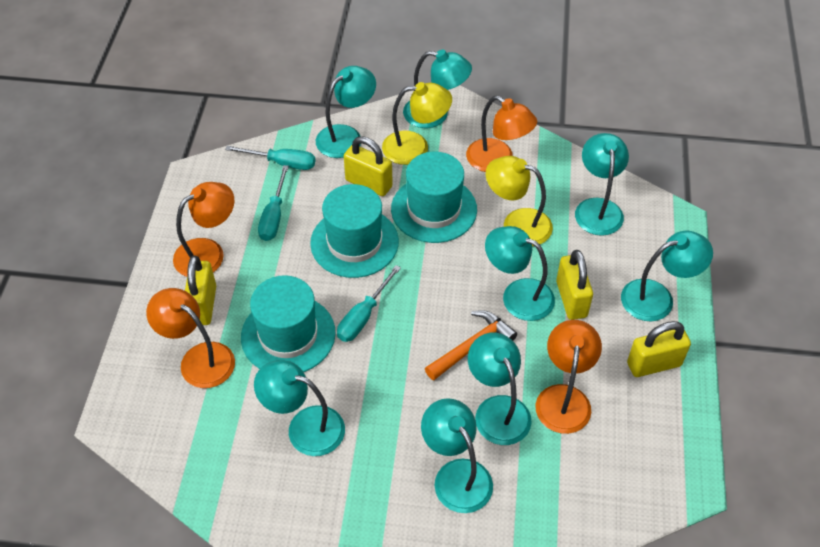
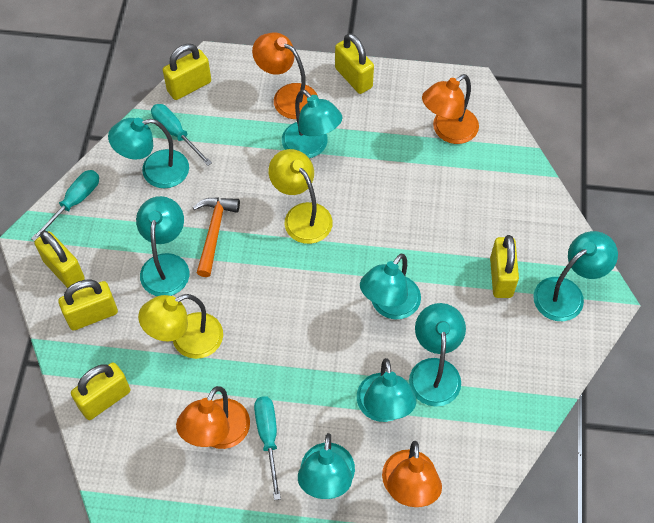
turquoise hat: [241,275,336,372] [310,184,399,278] [391,152,477,243] = 3 -> none = 0
yellow padlock: [185,256,216,325] [344,136,393,196] [556,250,593,320] [627,321,691,377] = 4 -> [34,230,85,288] [58,279,118,331] [71,362,131,420] [163,44,211,100] [335,33,374,94] [490,235,519,298] = 6

